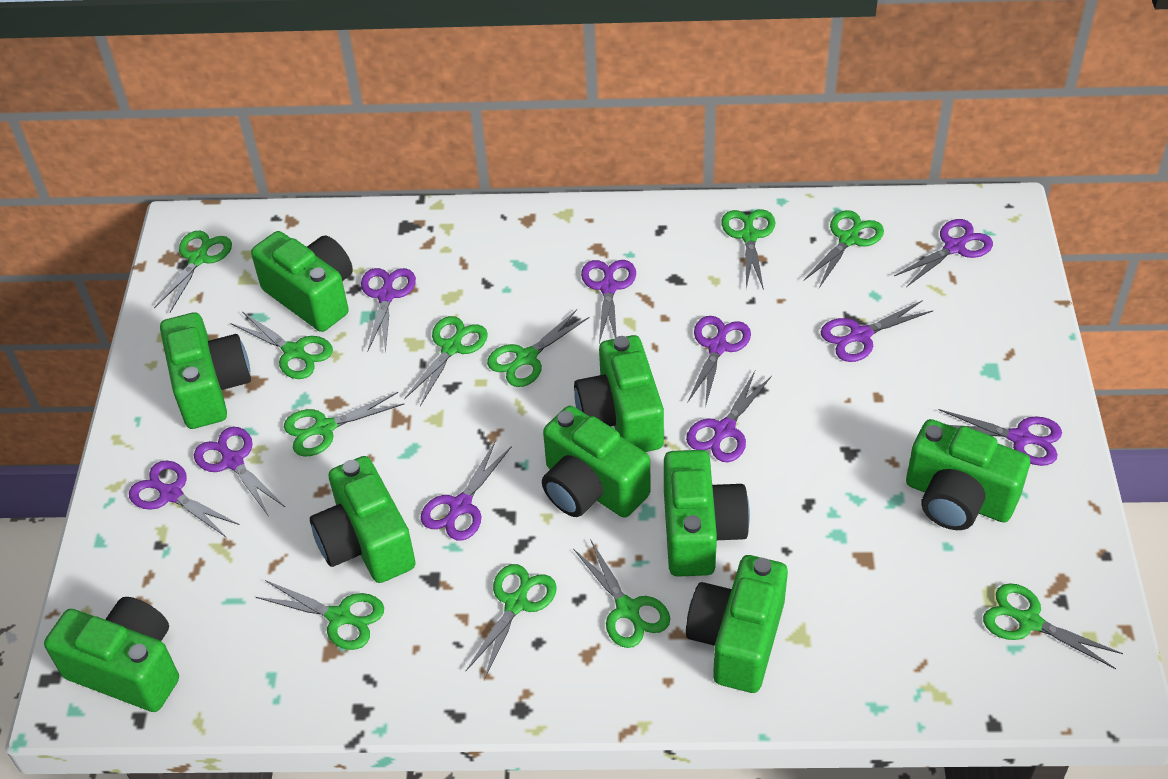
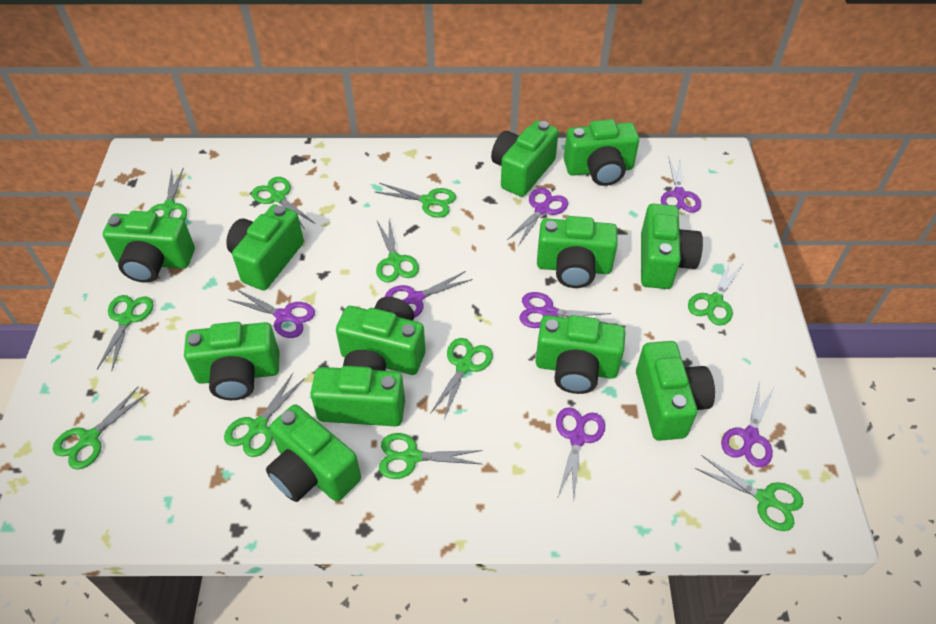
green camera: [44,597,179,712] [160,312,251,429] [251,231,353,332] [310,456,416,583] [542,406,651,518] [574,335,664,452] [664,450,750,577] [686,555,788,693] [906,419,1030,530] = 9 -> [103,211,195,283] [184,322,279,400] [226,204,304,290] [266,404,361,502] [310,350,405,426] [336,297,426,375] [491,120,559,197] [535,315,626,394] [537,216,618,288] [564,119,639,186] [636,341,715,441] [641,204,703,289] = 12
purple scissors: [129,460,240,538] [194,427,285,515] [361,268,416,353] [420,440,512,541] [581,260,636,343] [686,371,772,462] [687,316,751,408] [821,300,933,362] [894,219,993,287] [938,409,1062,466] = 10 -> [228,289,315,338] [385,271,473,318] [507,188,568,246] [519,292,612,328] [556,407,605,500] [661,156,701,213] [721,382,775,467] = 7

